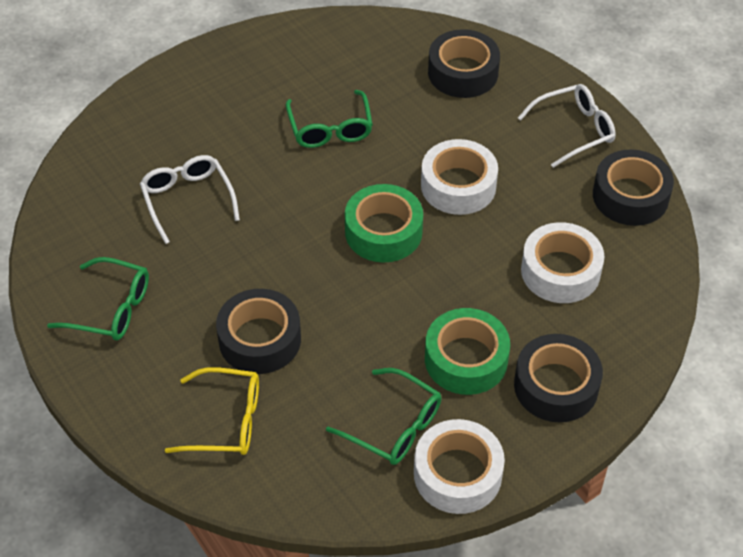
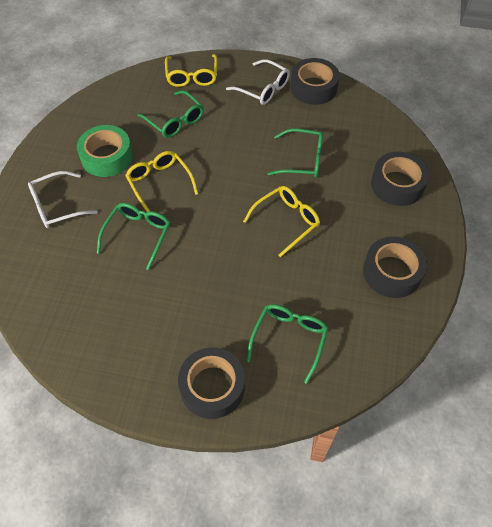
green glasses: [47,257,149,340] [286,90,373,148] [326,368,441,465] = 3 -> [97,203,170,270] [137,90,204,138] [247,304,328,384] [267,128,323,178] = 4
green tape: [345,184,423,263] [425,308,510,395] = 2 -> [77,125,133,177] = 1
white tape: [414,419,505,514] [421,139,498,215] [521,222,604,303] = 3 -> none = 0
yellow glasses: [165,367,259,455] = 1 -> [125,151,198,212] [165,54,217,87] [243,186,320,257] = 3

